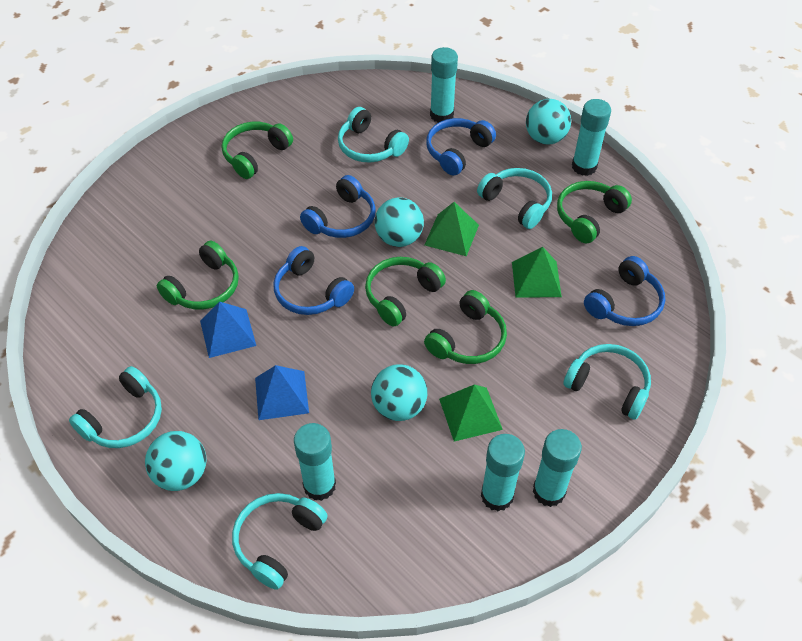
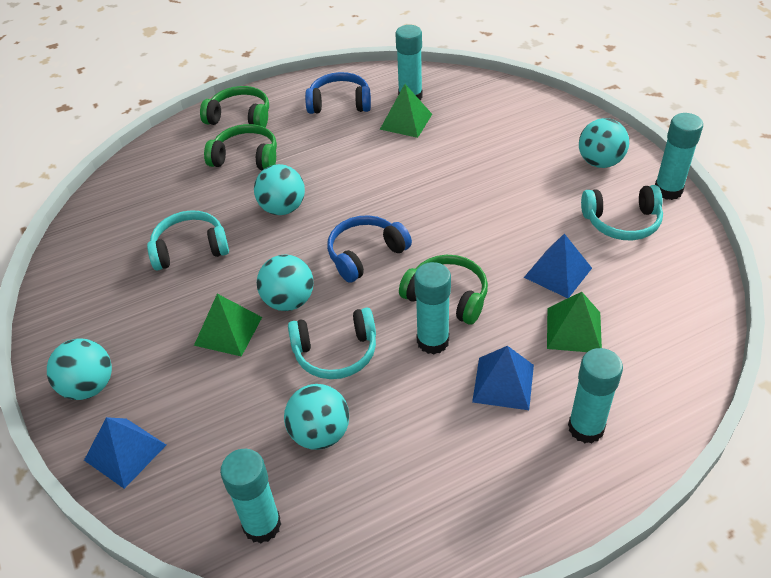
blue headphones: [273,246,354,315] [300,175,376,238] [426,118,496,176] [584,256,665,326] = 4 -> [305,72,371,114] [327,215,412,283] = 2
blue pyramid: [200,302,256,358] [255,365,309,420] = 2 -> [84,417,166,489] [472,346,534,410] [524,234,592,298] = 3
green headphones: [157,241,239,310] [222,122,293,179] [365,257,446,326] [424,290,507,364] [557,181,632,243] = 5 -> [200,86,269,128] [204,124,277,170] [399,255,488,325] = 3
turquoise ball: [145,431,207,491] [371,364,428,421] [375,197,424,247] [526,99,571,145] = 4 -> [47,339,112,400] [254,164,305,215] [257,254,314,311] [284,384,349,450] [579,118,629,168] = 5
turquoise headphones: [69,366,162,448] [232,493,328,590] [338,107,409,163] [477,168,552,229] [563,344,651,420] = 5 -> [147,210,229,271] [288,308,376,379] [581,185,663,240] = 3

